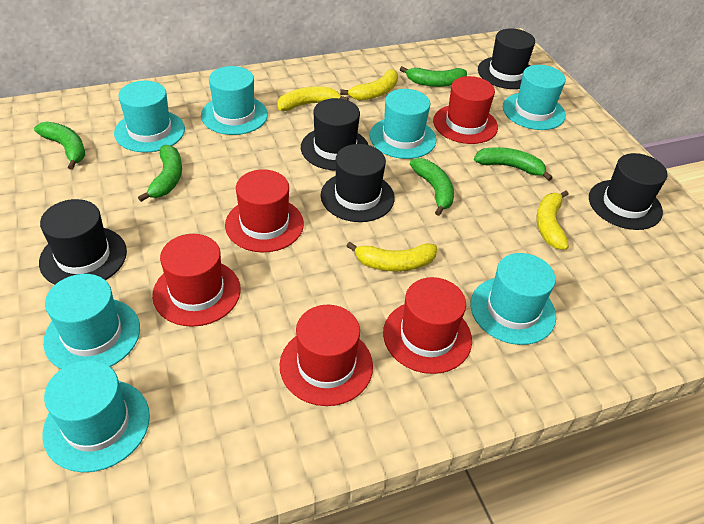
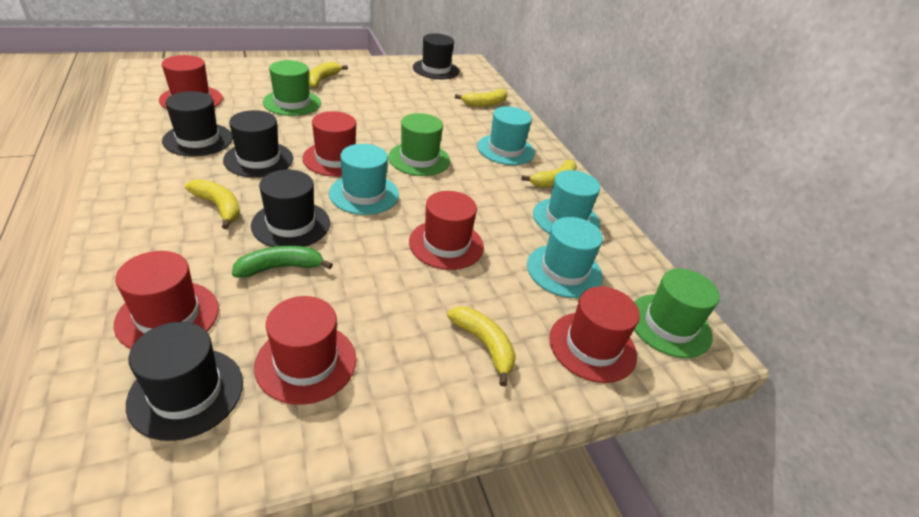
green banana: [34,122,85,170] [138,145,182,202] [400,66,467,87] [410,158,454,216] [474,147,553,181] = 5 -> [232,246,333,278] = 1
green hat: none = 0 -> [263,60,321,116] [388,113,450,176] [634,269,720,358] = 3
red hat: [152,234,241,327] [225,169,304,252] [279,305,373,406] [383,277,472,374] [433,76,498,144] = 5 -> [114,251,219,349] [159,55,223,109] [254,296,356,405] [302,111,356,177] [409,191,484,270] [549,286,640,383] = 6
turquoise hat: [42,360,150,472] [43,274,140,369] [114,81,185,152] [201,66,268,135] [370,89,436,159] [471,253,556,345] [503,65,566,130] = 7 -> [329,144,399,215] [477,106,535,165] [527,217,603,298] [533,170,600,234] = 4
yellow banana: [277,86,349,111] [340,69,398,101] [347,242,437,271] [536,190,569,250] = 4 -> [185,179,240,229] [309,62,348,88] [447,307,516,387] [455,89,508,107] [521,160,577,188] = 5

